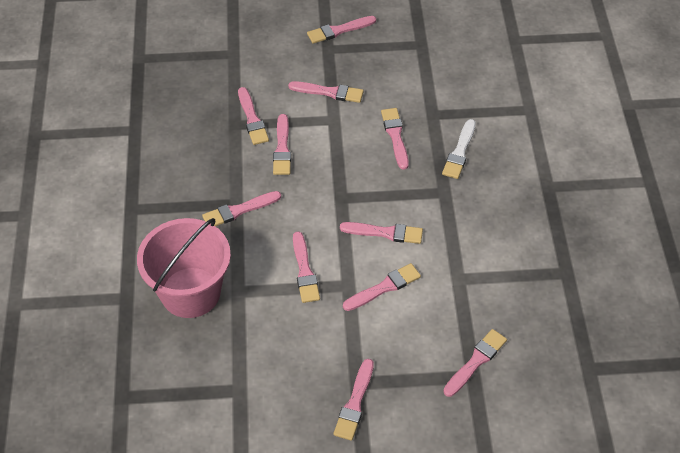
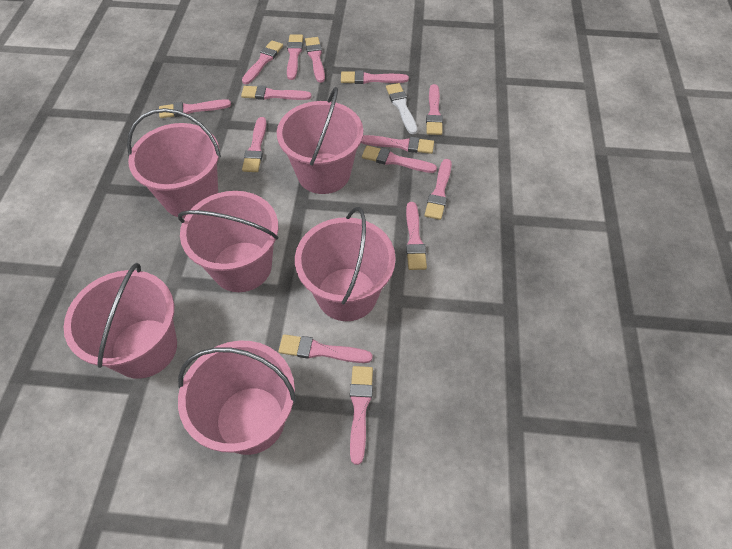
pink brush: [202,191,281,226] [238,87,269,145] [273,114,291,175] [288,81,364,103] [293,232,320,303] [307,16,376,44] [334,359,374,441] [340,222,423,244] [343,263,421,311] [381,108,409,170] [443,329,507,397] = 11 -> [159,99,231,118] [241,85,311,100] [242,40,283,84] [242,117,266,172] [279,334,373,363] [287,34,303,80] [305,37,325,83] [341,70,409,84] [350,366,373,465] [361,135,434,154] [362,145,437,173] [406,202,427,270] [424,159,452,220] [426,84,443,135] = 14
pink bucket: [137,218,231,318] = 1 -> [64,263,177,379] [127,108,221,218] [178,191,278,292] [178,341,296,455] [277,87,363,194] [295,207,396,321] = 6

